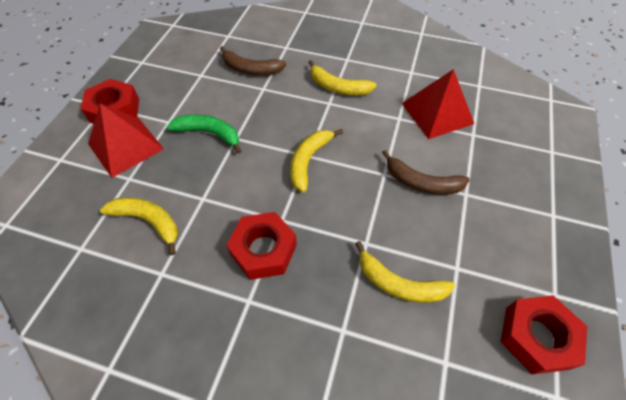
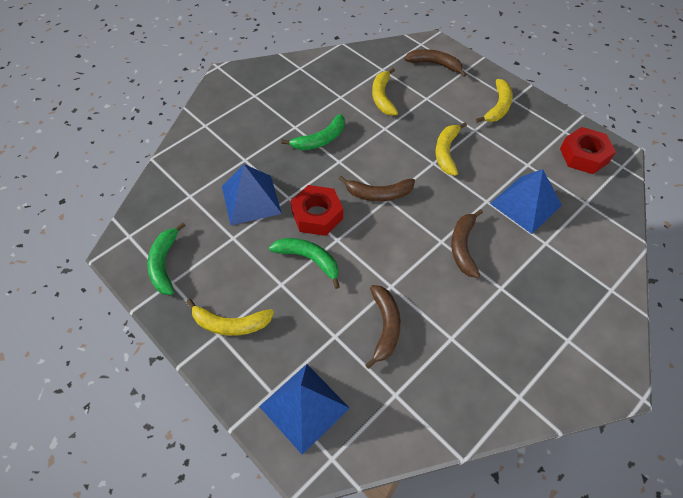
blue pyramid: none = 0 -> [222,164,282,225] [259,364,350,455] [490,169,562,234] = 3
brown banana: [220,46,287,75] [382,150,470,195] = 2 -> [339,176,415,201] [365,285,401,369] [404,49,467,77] [451,209,483,278] = 4
green banana: [167,115,241,154] = 1 -> [147,222,186,295] [269,238,340,289] [281,114,345,150] = 3
red nut: [81,79,139,124] [226,212,297,280] [500,295,587,375] = 3 -> [291,185,343,236] [560,127,616,174] = 2
red pyramid: [88,104,164,178] [402,69,474,139] = 2 -> none = 0

